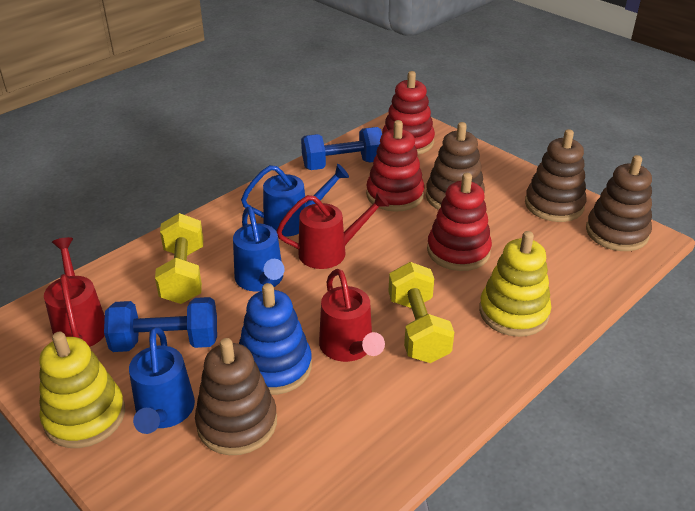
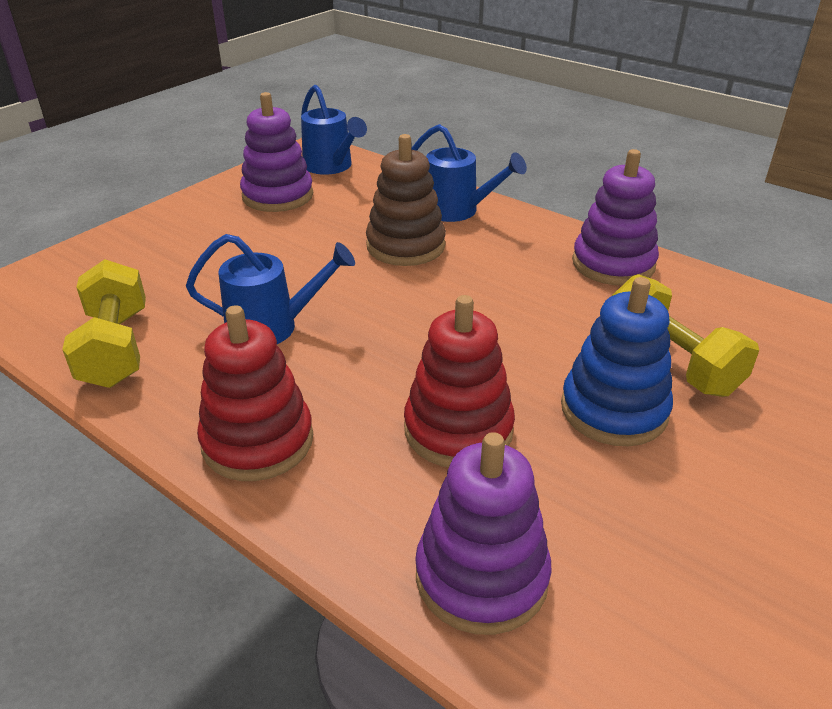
blue dumbbell: [104,297,217,352] [301,127,382,170] = 2 -> none = 0
brown stacking toy: [195,338,277,455] [426,122,485,210] [525,129,587,222] [586,155,652,251] = 4 -> [366,134,446,266] = 1
purple stacking toy: none = 0 -> [240,92,313,212] [415,432,552,635] [572,149,659,285] = 3
red stacking toy: [366,120,424,212] [382,71,435,155] [427,173,492,271] = 3 -> [197,305,313,481] [404,295,515,467] = 2
red watering can: [44,237,105,347] [276,192,389,269] [319,269,385,362] = 3 -> none = 0
yellow stacking toy: [39,331,125,448] [479,231,551,337] = 2 -> none = 0

